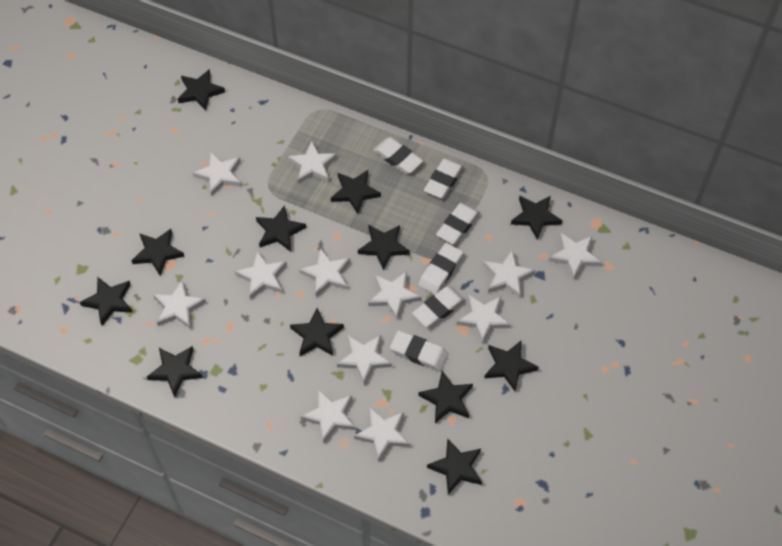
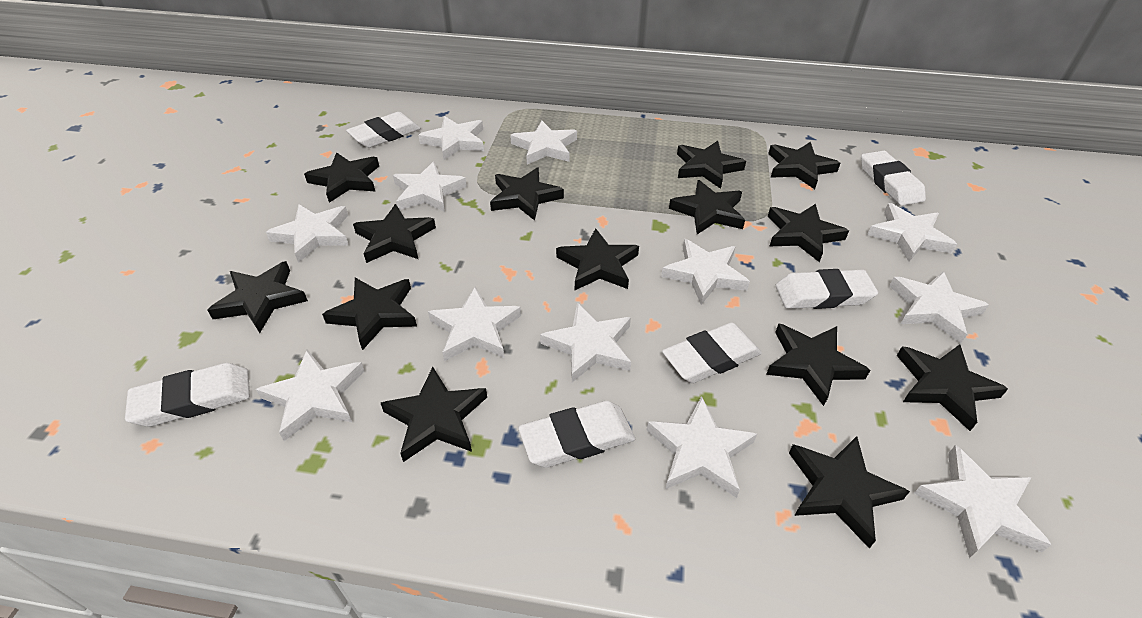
black star: [80,277,133,326] [131,229,185,276] [147,346,203,397] [178,69,225,111] [256,205,306,252] [290,308,344,356] [331,170,381,214] [358,225,410,271] [418,371,473,423] [427,438,482,495] [485,340,539,392] [511,196,563,240] = 12 -> [207,261,308,333] [304,152,379,203] [322,278,417,350] [353,204,436,263] [381,367,487,462] [490,167,564,221] [556,228,639,290] [669,180,745,234] [677,141,746,189] [766,324,870,406] [768,142,840,189] [768,204,849,262] [789,436,910,548] [897,344,1008,431] = 14

